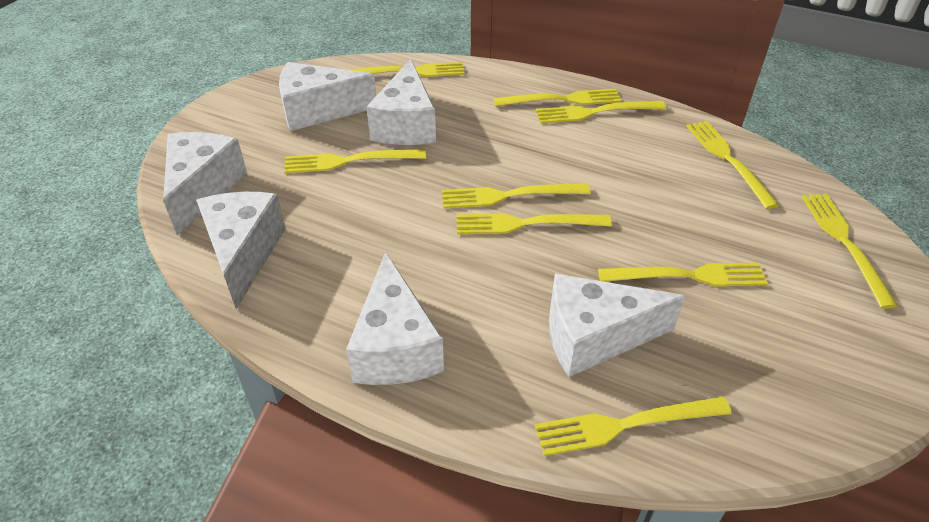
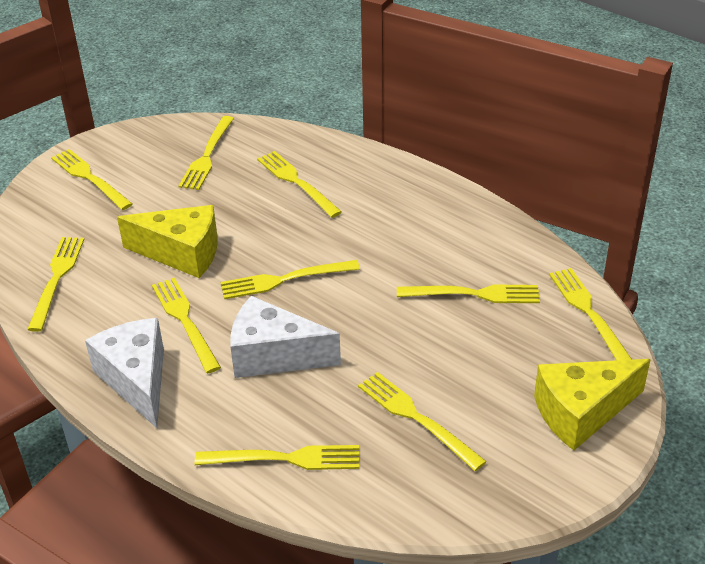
white cheese: [163,132,247,235] [196,192,286,309] [279,62,377,131] [346,252,444,385] [366,59,436,145] [549,274,685,377] = 6 -> [85,318,164,428] [230,296,341,378] = 2
yellow cheese: none = 0 -> [117,205,218,278] [534,359,651,450] = 2

